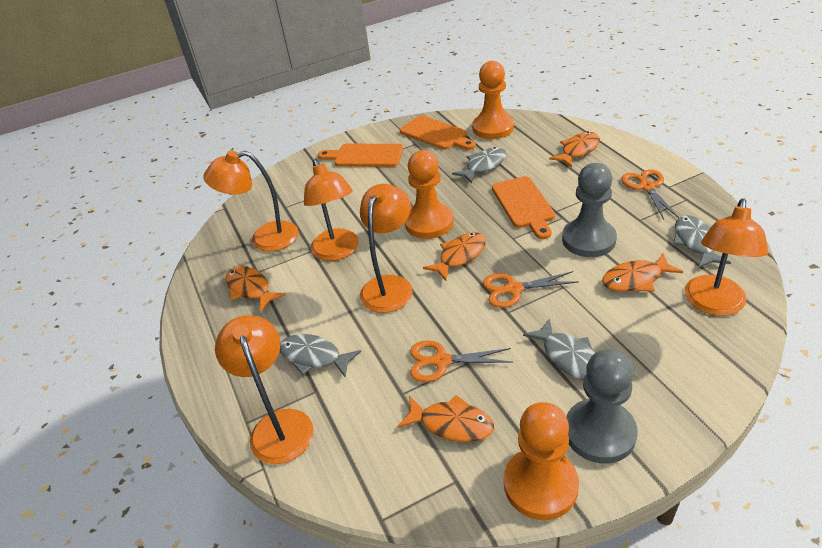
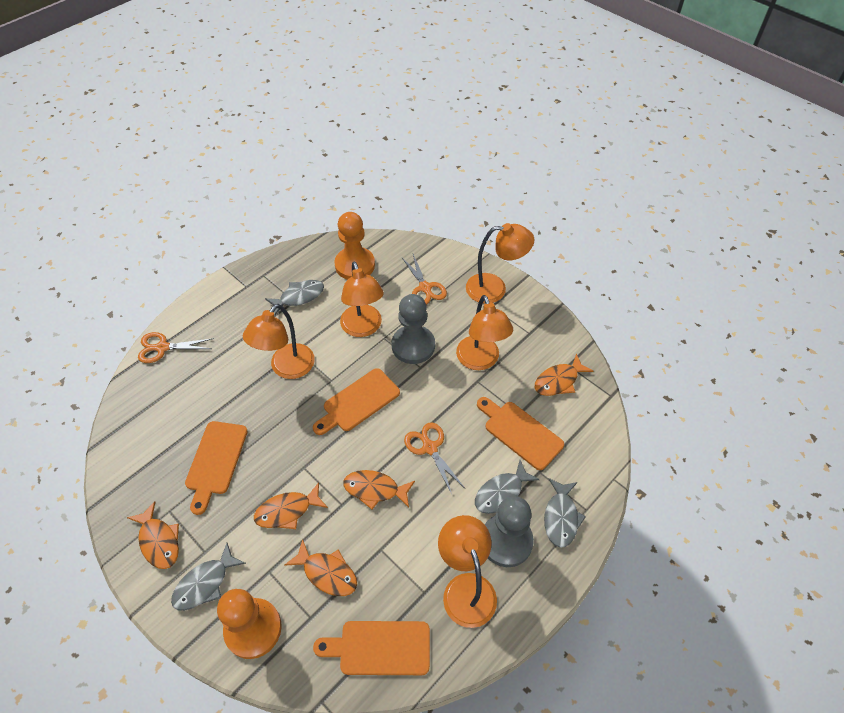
orange cutting board: [318,144,403,167] [400,115,476,150] [492,176,555,239] = 3 -> [185,421,248,515] [313,368,400,435] [313,621,430,675] [477,397,564,470] = 4
orange pawn: [405,150,454,239] [472,61,514,139] [504,402,579,520] = 3 -> [217,589,282,659] [334,212,375,280] = 2

